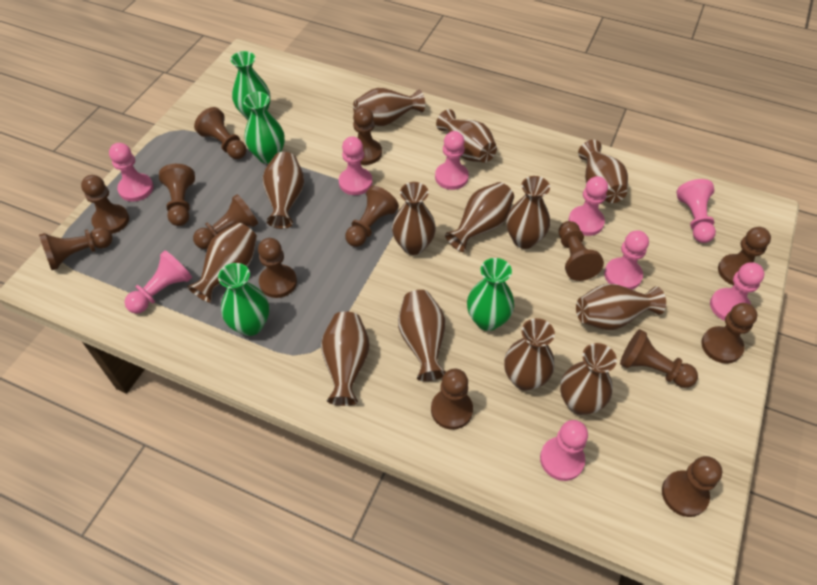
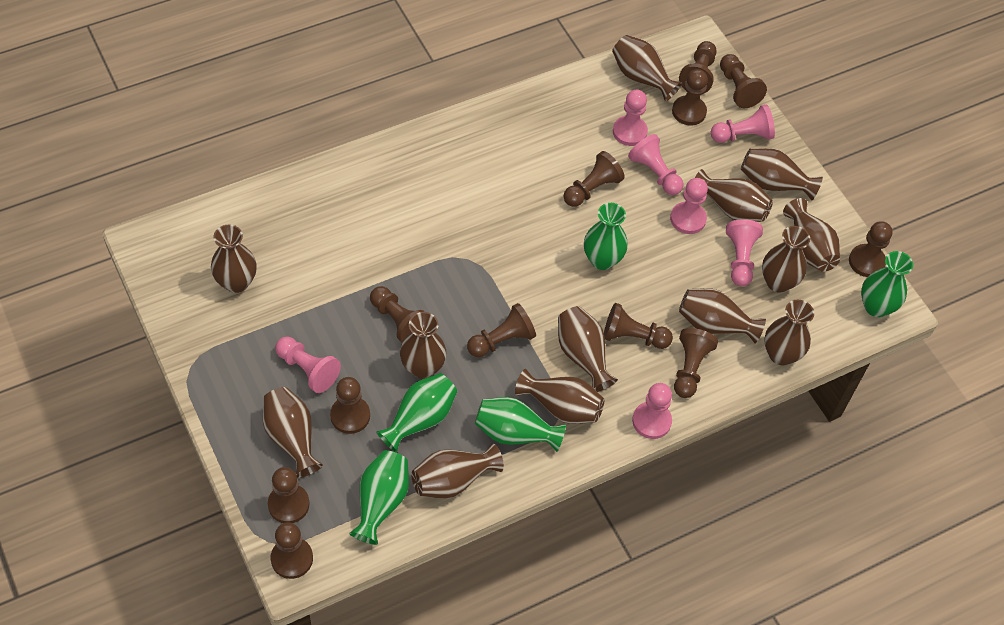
brown pawn: [39,227,113,270] [81,175,129,234] [159,164,195,226] [193,194,258,249] [194,107,246,159] [258,238,297,298] [345,186,399,247] [353,107,382,165] [431,369,473,430] [559,221,604,281] [620,329,698,388] [662,456,722,517] [701,303,757,364] [718,227,771,286] = 14 -> [268,467,309,523] [271,522,313,579] [330,377,370,434] [370,286,425,343] [467,303,536,357] [564,151,625,207] [604,303,673,349] [672,69,708,125] [674,328,718,398] [679,41,716,93] [720,54,767,108] [849,221,892,277] = 12
green vase: [218,263,269,336] [230,51,271,120] [243,92,285,164] [467,258,514,331] = 4 -> [349,450,409,545] [376,373,457,453] [475,397,566,452] [584,203,628,270] [861,251,913,317] = 5
pink pawn: [109,143,154,202] [124,250,192,314] [339,136,373,195] [435,131,469,190] [540,420,588,481] [568,176,608,236] [604,230,649,290] [676,179,716,243] [710,262,764,321] = 9 -> [275,337,341,393] [613,90,648,146] [628,134,684,195] [632,383,672,439] [670,178,708,234] [711,105,775,143] [726,219,763,286] = 7

